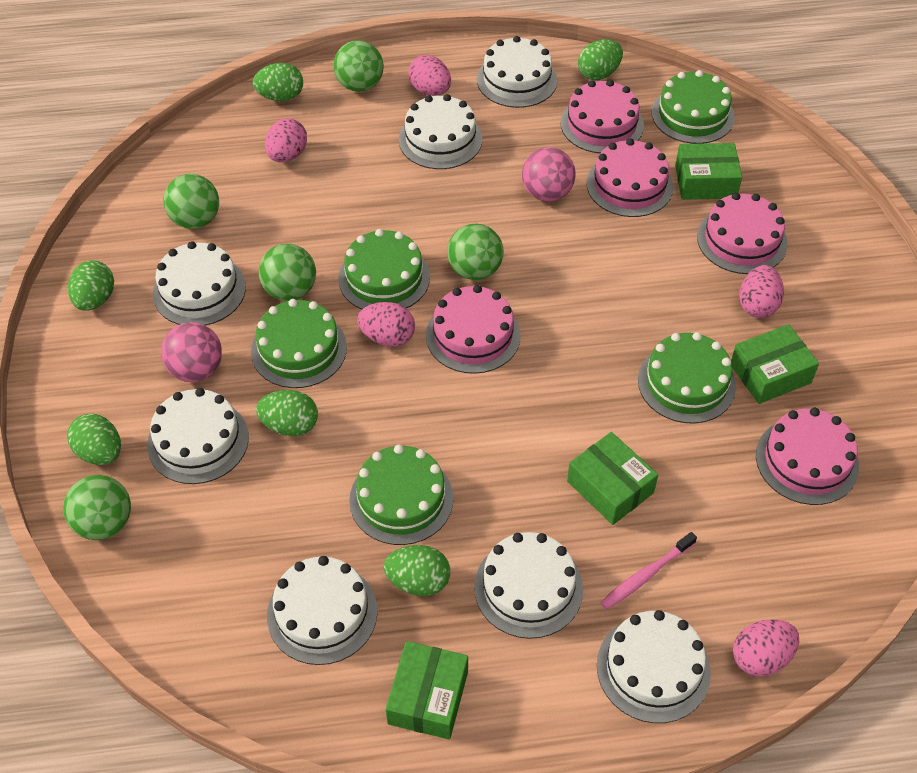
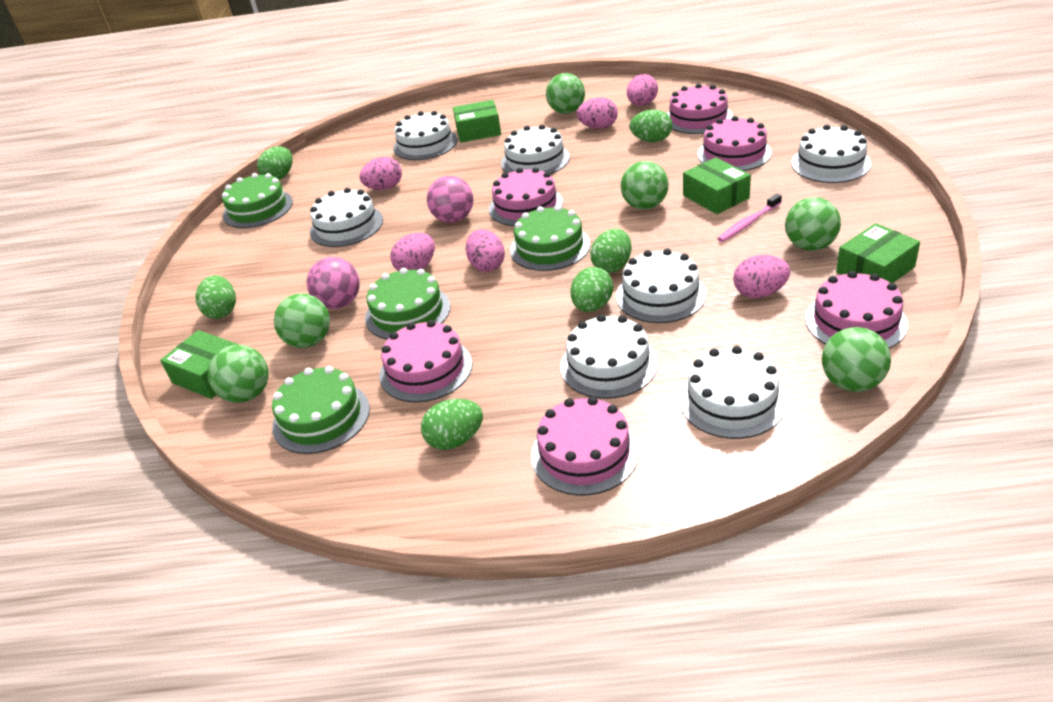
green ball: [63,475,131,540] [164,174,219,229] [259,244,316,301] [334,40,384,92] [447,224,504,280] = 5 -> [208,345,269,403] [274,293,330,348] [546,73,585,114] [621,161,669,209] [785,197,841,251] [822,327,891,392] = 6
green cake: [251,299,347,388] [338,229,430,309] [349,445,453,545] [638,332,736,424] [652,70,735,144] = 5 -> [222,173,293,228] [272,366,370,454] [365,268,451,340] [510,205,590,271] = 4
pink cake: [426,285,521,374] [561,80,644,153] [586,138,673,217] [697,193,788,274] [756,408,859,505] = 5 -> [379,320,472,402] [489,167,563,226] [531,397,639,495] [667,83,733,134] [697,116,772,171] [805,271,908,348] = 6
pink egg: [265,118,307,163] [357,302,415,347] [408,55,451,96] [733,619,799,677] [739,265,784,318] = 5 -> [359,157,402,190] [391,233,435,271] [465,229,505,272] [577,97,618,129] [627,74,658,106] [733,255,790,298] = 6

